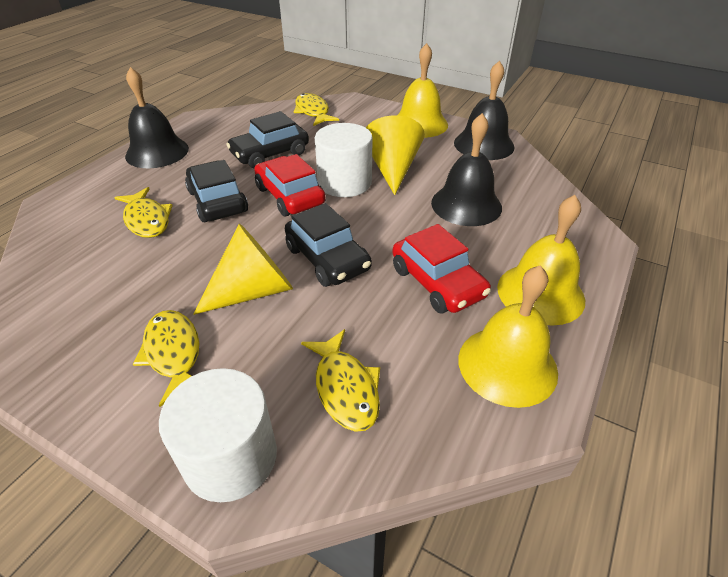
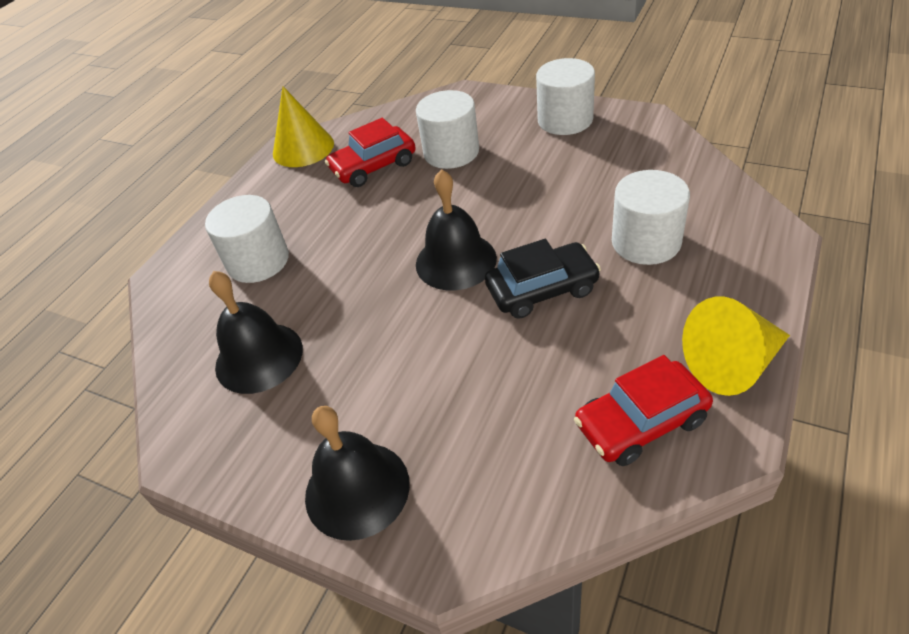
black car: [185,160,248,222] [226,111,309,168] [285,203,372,287] = 3 -> [485,239,601,319] = 1
white cylinder: [159,368,277,502] [315,123,373,197] = 2 -> [205,195,289,283] [416,90,479,169] [536,58,595,135] [612,170,690,265] = 4
yellow bell: [398,43,448,138] [458,265,558,408] [497,195,585,326] = 3 -> none = 0
yellow fish: [114,187,173,238] [133,310,199,407] [294,93,339,126] [301,329,380,432] = 4 -> none = 0

